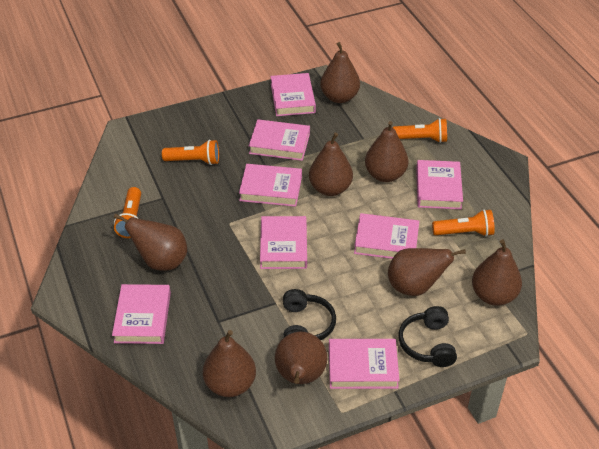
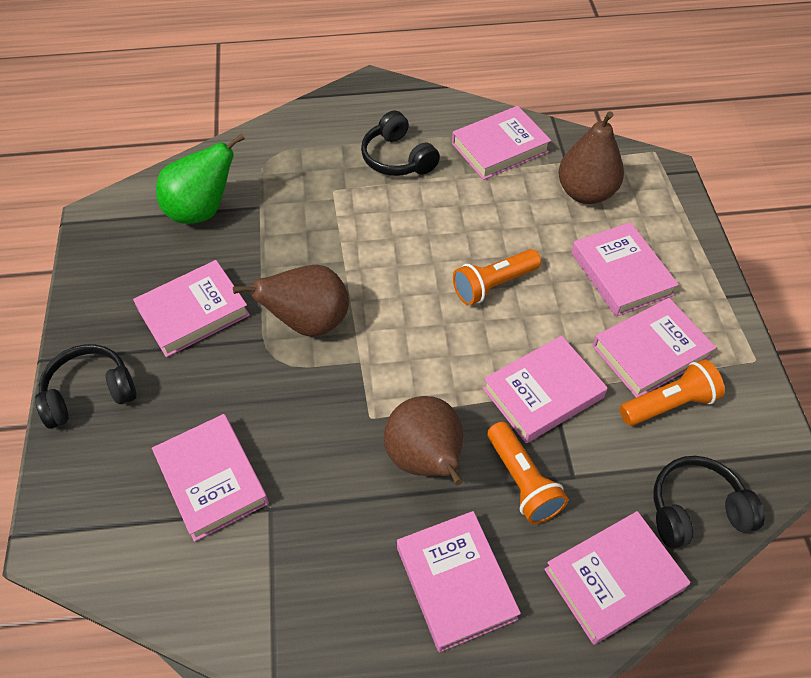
black headphones: [283,289,336,340] [398,306,457,367] = 2 -> [35,344,136,429] [361,111,440,176] [654,456,765,549] = 3
brown pear: [114,214,187,271] [203,330,256,397] [275,332,327,384] [309,132,353,196] [320,42,360,103] [365,121,408,182] [388,248,466,296] [472,239,522,306] = 8 -> [233,265,349,337] [384,396,463,485] [558,111,624,204] = 3
green pear: none = 0 -> [156,133,245,224] = 1
orange flashlight: [114,187,141,238] [162,140,219,165] [392,118,447,143] [432,209,495,237] = 4 -> [453,249,541,305] [487,422,568,524] [620,359,725,426] = 3

